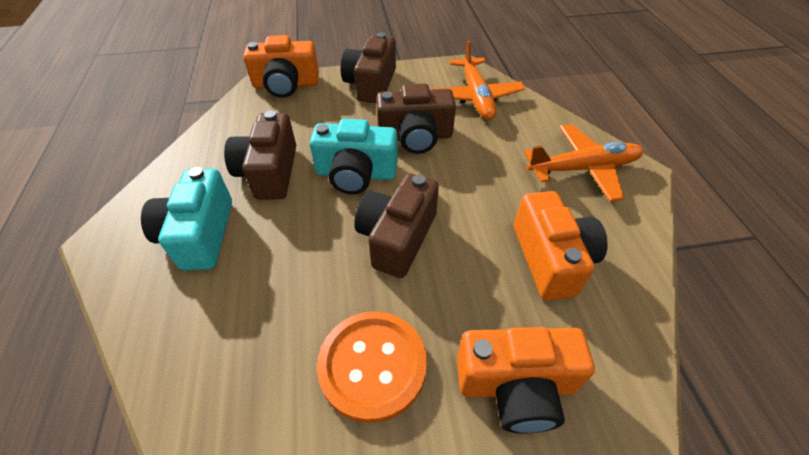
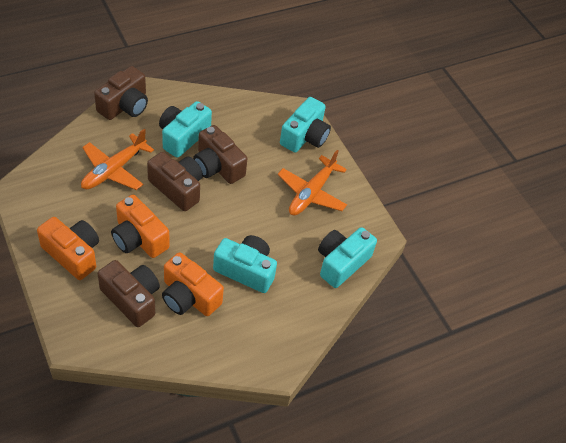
orange button: [317,311,427,423] = 1 -> none = 0
turquoise camera: [141,167,232,271] [310,119,398,194] = 2 -> [159,101,212,158] [213,235,277,293] [280,97,331,152] [318,227,377,288] = 4

